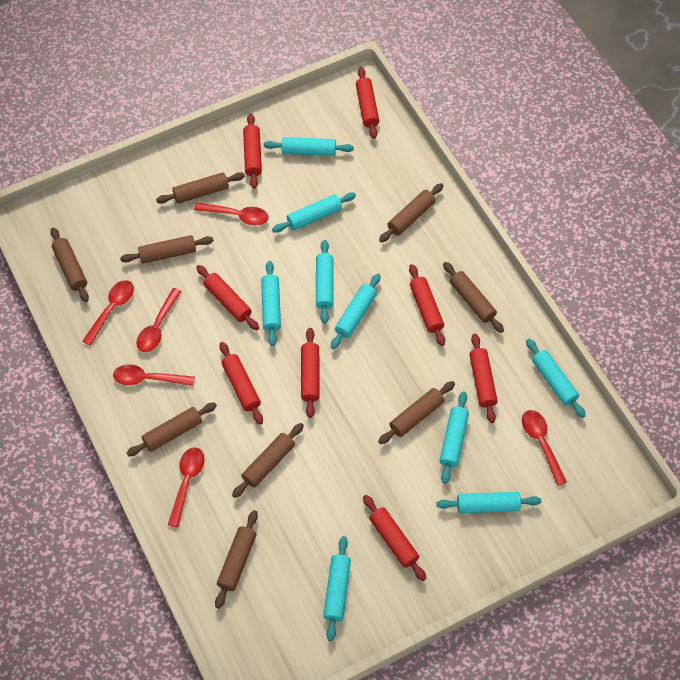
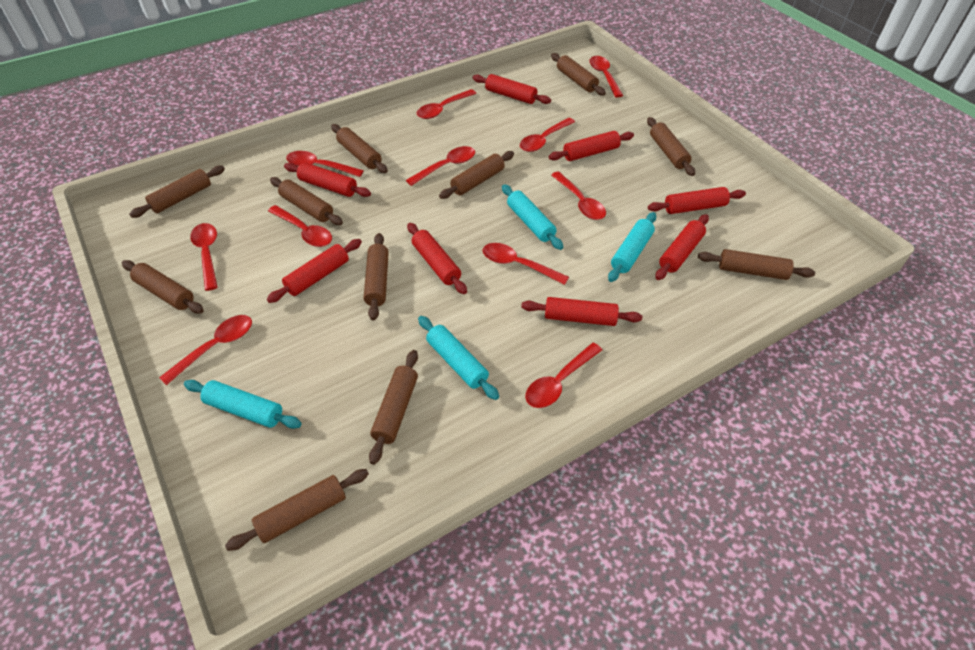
brown rolling pin: [50,227,89,302] [120,235,214,264] [127,402,217,457] [156,172,245,204] [215,510,258,609] [232,423,304,498] [378,381,455,444] [379,183,444,243] [443,262,504,333] = 9 -> [122,260,204,314] [129,166,225,218] [225,469,369,551] [270,177,343,225] [331,124,388,173] [364,233,389,320] [369,350,418,465] [439,151,514,199] [551,53,606,96] [647,117,695,176] [698,249,815,280] = 11
red spoon: [82,280,134,346] [113,364,195,386] [136,288,182,352] [168,447,205,527] [194,202,268,225] [522,410,567,486] = 6 -> [159,315,252,385] [190,223,218,291] [268,205,332,247] [286,151,364,177] [406,146,475,186] [417,89,477,119] [482,243,569,285] [520,118,575,152] [525,343,602,408] [551,171,606,220] [589,56,623,97] = 11
turquoise rolling pin: [261,261,281,346] [264,137,354,156] [272,192,356,233] [316,240,334,324] [323,536,351,641] [331,274,380,349] [437,492,541,513] [439,392,469,484] [526,339,586,418] = 9 -> [184,380,301,429] [418,316,499,400] [502,184,563,250] [608,212,656,282] = 4

